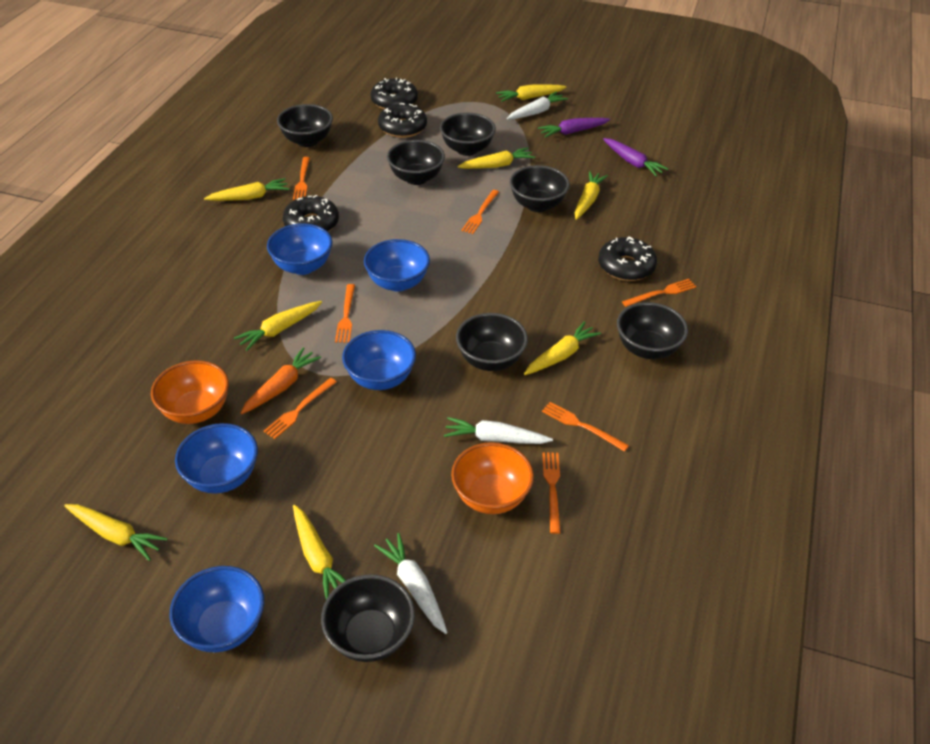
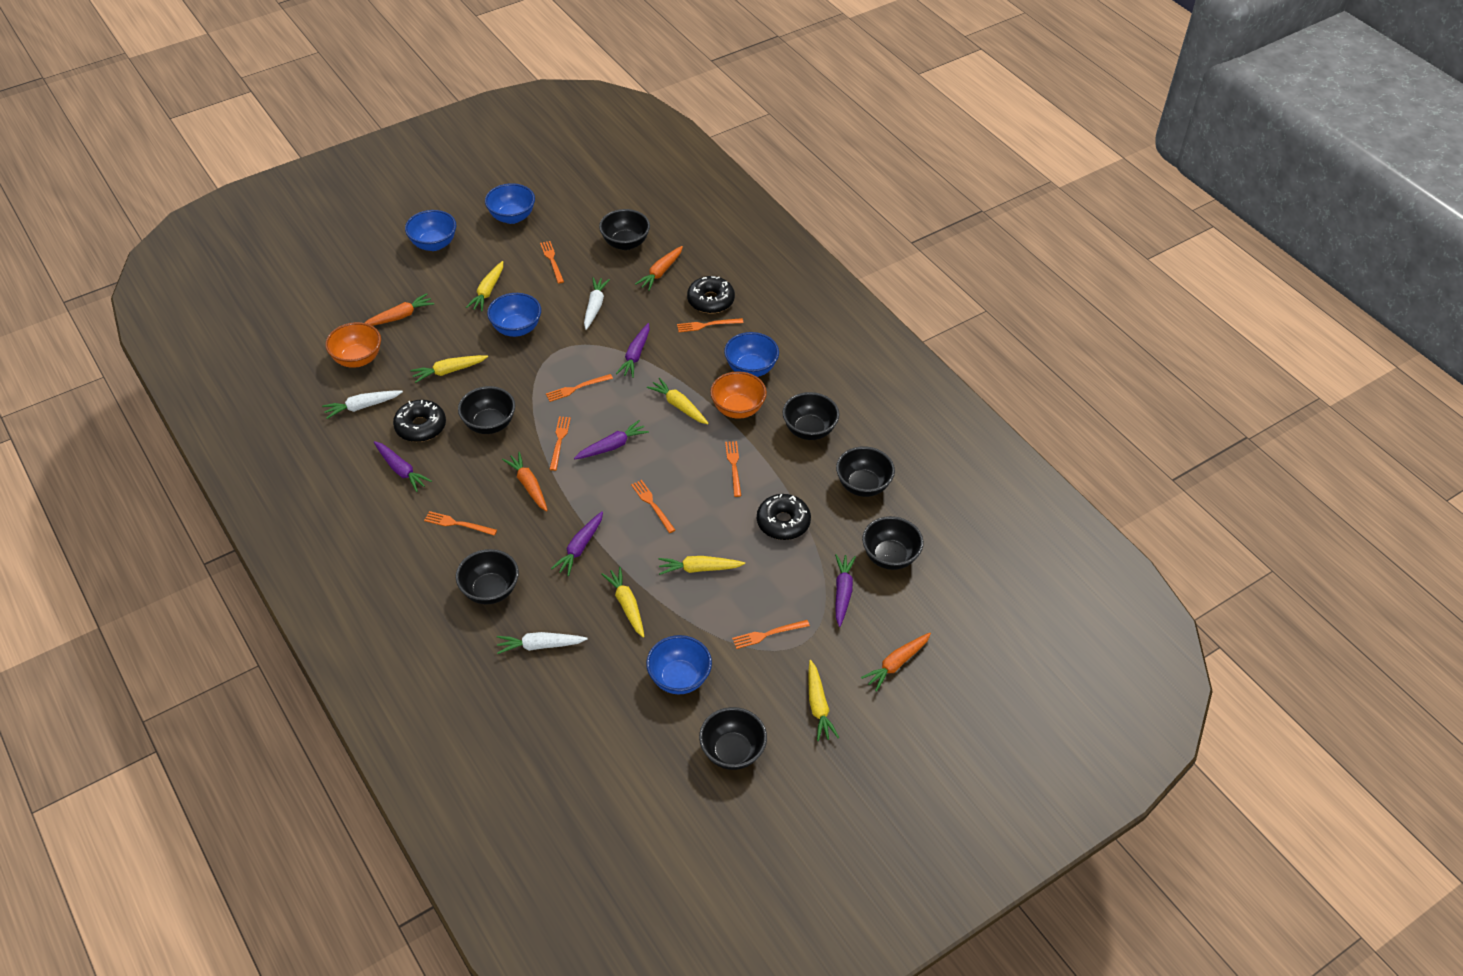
black donut: [283,195,339,232] [371,78,418,109] [378,103,427,138] [598,236,657,281] = 4 -> [393,400,446,442] [687,276,735,314] [757,494,811,540] = 3
orange carrot: [241,347,321,414] = 1 -> [365,293,434,326] [502,452,548,511] [635,246,683,291] [861,633,931,692] = 4
orange fork: [264,378,337,439] [293,157,310,200] [335,284,355,343] [461,190,499,234] [542,402,629,452] [542,452,561,534] [622,279,696,307] = 7 -> [424,511,497,536] [540,241,564,284] [546,374,613,402] [549,416,571,471] [631,480,675,533] [677,318,743,332] [725,441,741,497] [732,620,810,649] = 8
purple carrot: [538,118,610,138] [603,138,668,176] = 2 -> [374,441,432,492] [551,511,603,576] [574,420,649,459] [616,323,650,378] [835,554,856,627] = 5
yellow carrot: [64,504,168,561] [204,178,290,201] [234,301,322,351] [293,505,346,599] [457,147,535,169] [496,84,566,102] [524,322,601,375] [575,171,608,220] = 8 -> [410,355,488,383] [466,261,503,312] [602,567,645,638] [647,378,709,424] [658,556,745,575] [809,660,839,741] = 6

